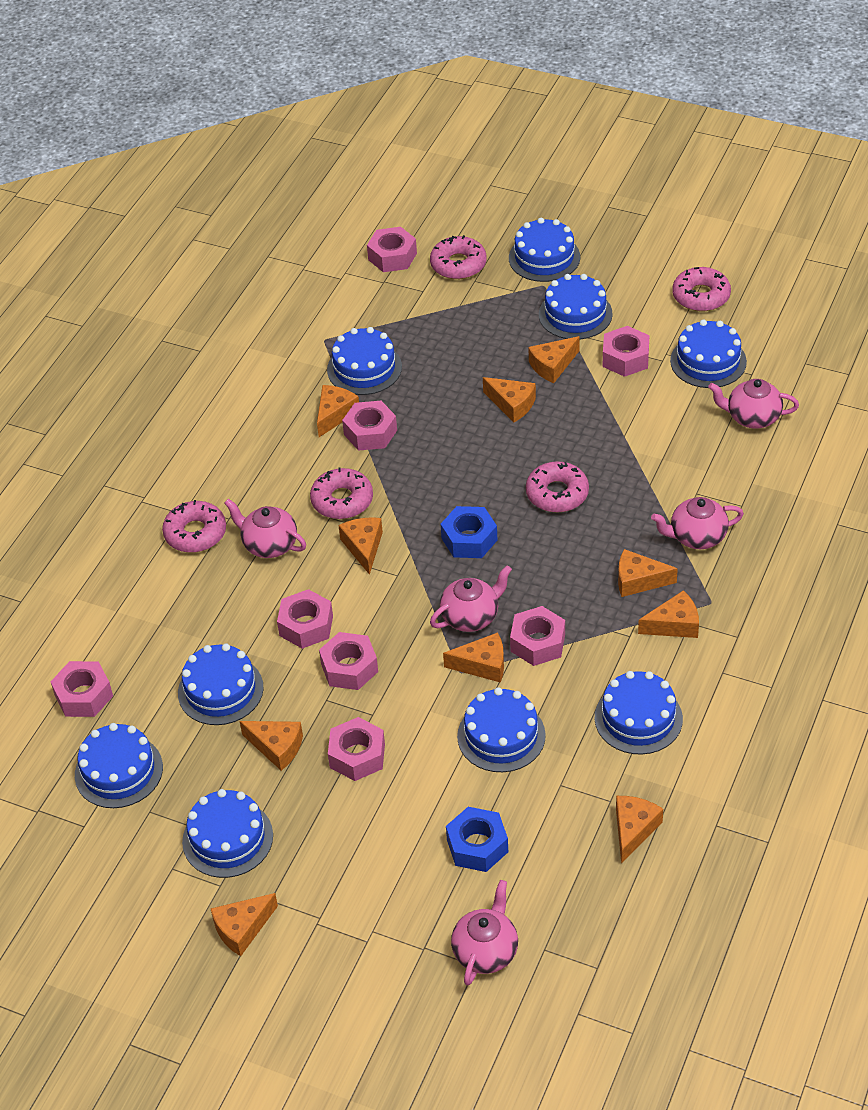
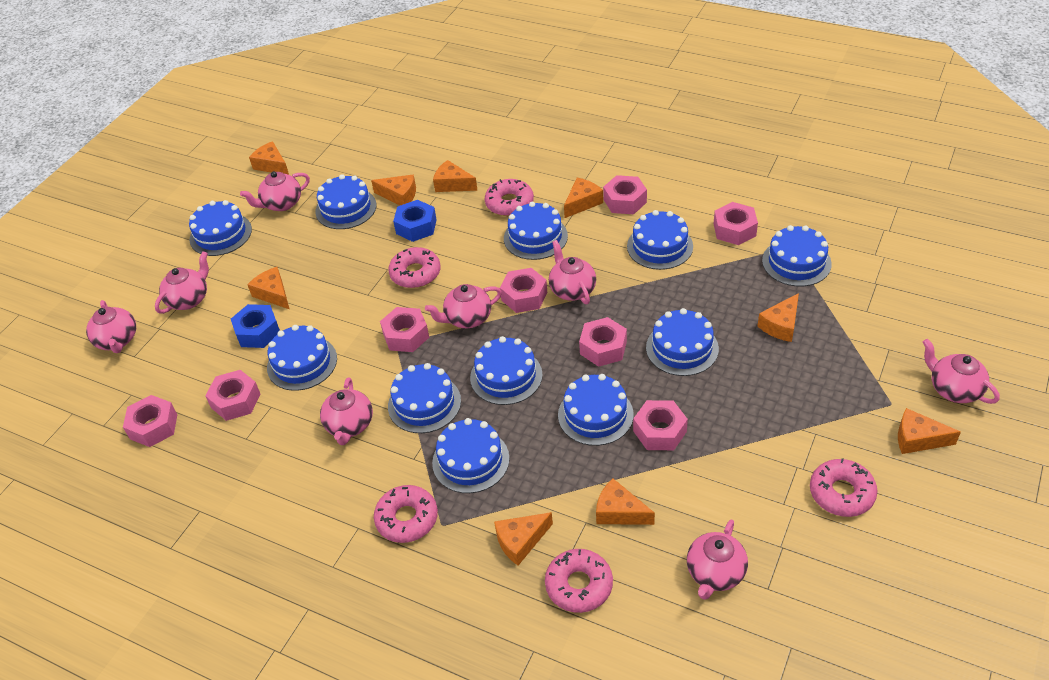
blue cake: [75,723,163,808] [178,643,264,725] [182,789,273,878] [327,327,402,395] [457,687,546,772] [509,218,580,282] [539,274,613,340] [595,671,683,755] [670,319,747,388] = 9 -> [189,200,252,256] [267,325,337,391] [315,174,376,229] [388,363,461,433] [432,418,510,493] [470,336,543,405] [504,202,568,260] [558,374,634,446] [627,210,693,270] [646,308,719,376] [762,225,832,287] = 11
orange cheese: [211,893,278,956] [240,721,303,771] [317,385,359,437] [338,517,383,575] [443,633,504,683] [483,377,536,422] [529,336,580,383] [616,796,663,864] [618,549,678,597] [638,590,699,638] = 10 -> [247,267,290,309] [249,141,289,175] [371,175,416,205] [433,160,478,192] [494,512,553,565] [564,178,603,218] [596,478,655,525] [758,293,799,342] [898,408,961,454] = 9
pink teapot: [224,498,306,558] [430,565,512,632] [451,880,518,986] [651,497,744,549] [708,379,799,429] = 5 -> [86,300,136,353] [155,251,209,314] [240,171,310,211] [320,377,373,445] [425,284,502,328] [549,240,596,304] [687,519,748,600] [923,339,1000,404] = 8

